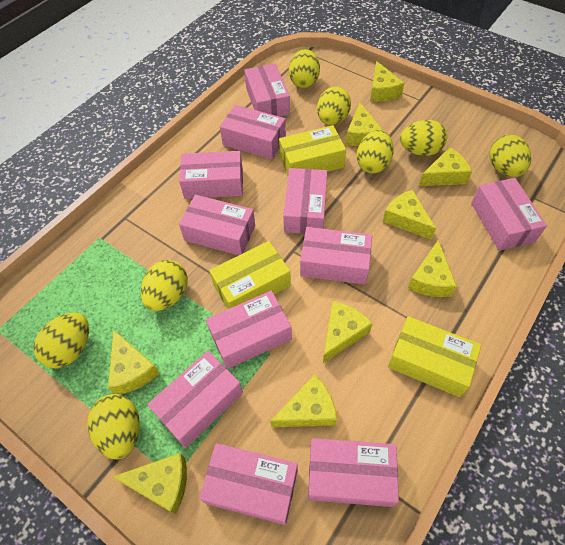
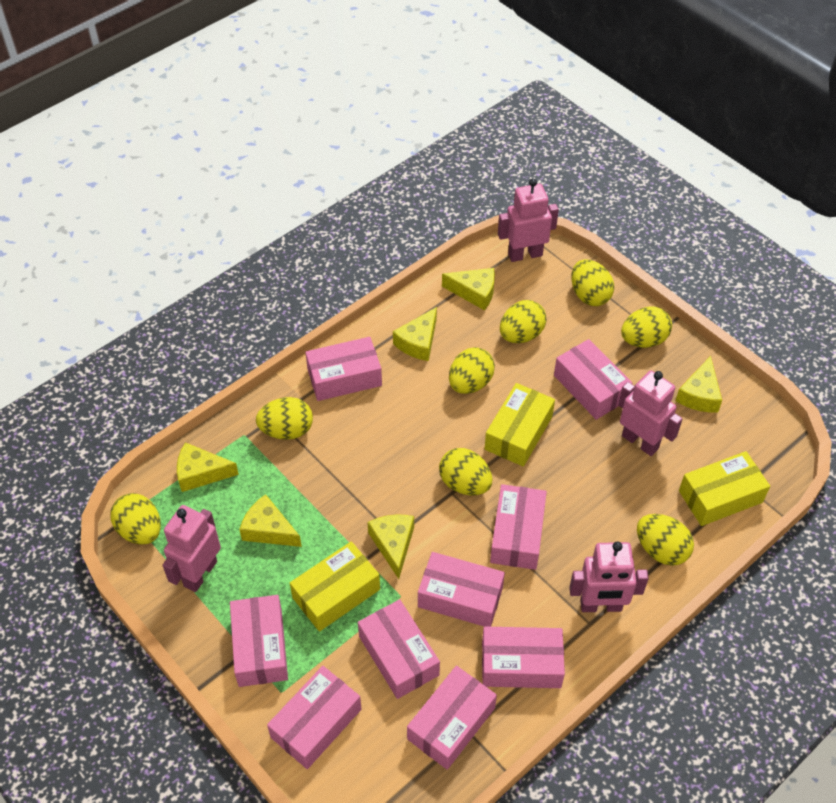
pink box: [147,351,243,448] [179,151,243,199] [179,195,255,255] [199,443,298,525] [206,291,292,369] [220,105,286,160] [244,63,290,117] [283,168,327,234] [300,227,372,285] [308,438,399,507] [471,178,547,251] = 11 -> [230,595,288,687] [267,666,361,769] [305,337,382,401] [358,599,440,699] [407,666,497,770] [418,552,505,627] [482,627,565,688] [490,484,547,570] [554,339,632,420] = 9
pink robot: none = 0 -> [162,505,221,592] [498,179,559,262] [569,541,649,612] [618,370,683,456] = 4
yellow cheese: [108,330,160,394] [112,453,187,514] [270,374,337,427] [323,301,373,363] [346,103,383,146] [370,61,404,102] [383,190,436,240] [408,240,457,297] [419,147,472,186] = 9 -> [177,442,239,492] [239,494,302,547] [367,515,414,579] [393,307,437,361] [442,268,495,311] [675,356,722,413] = 6

